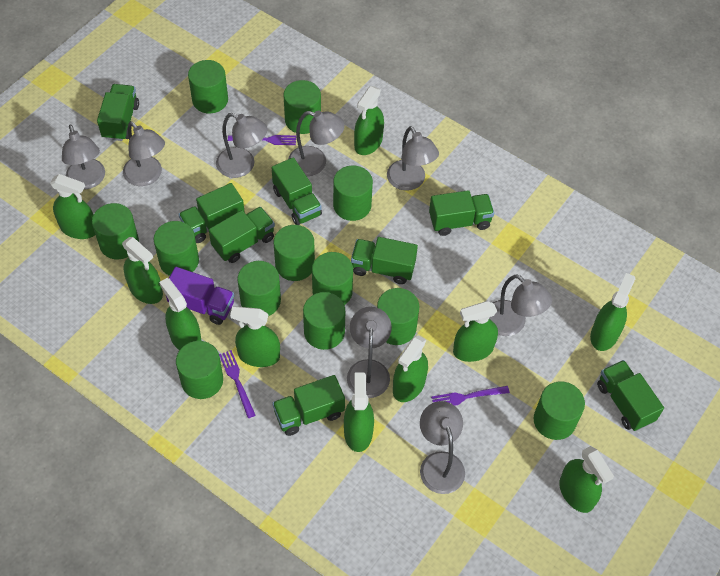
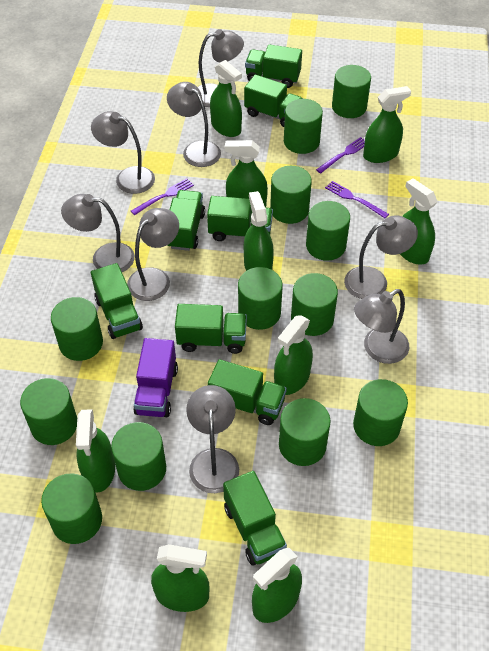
green spray bottle: [50,174,95,239] [122,237,163,304] [159,278,202,351] [230,306,280,367] [344,372,374,452] [354,86,384,155] [393,335,428,402] [453,301,498,362] [559,446,614,513] [590,273,635,351] = 10 -> [76,409,115,493] [151,544,209,612] [210,60,242,137] [225,140,268,207] [244,191,274,271] [252,548,302,623] [274,315,313,395] [363,86,411,163] [400,178,437,265] = 9

